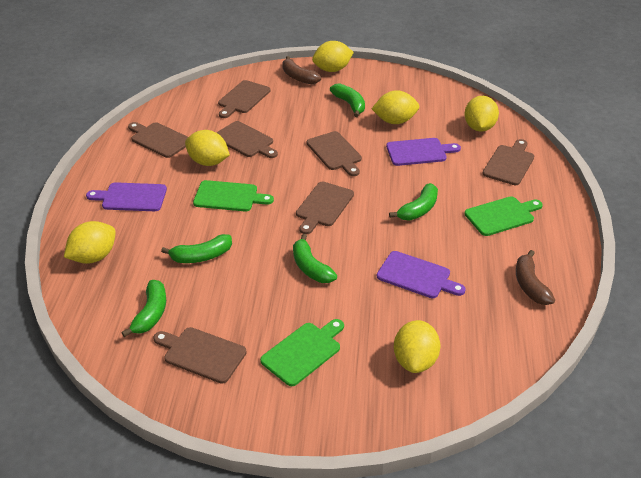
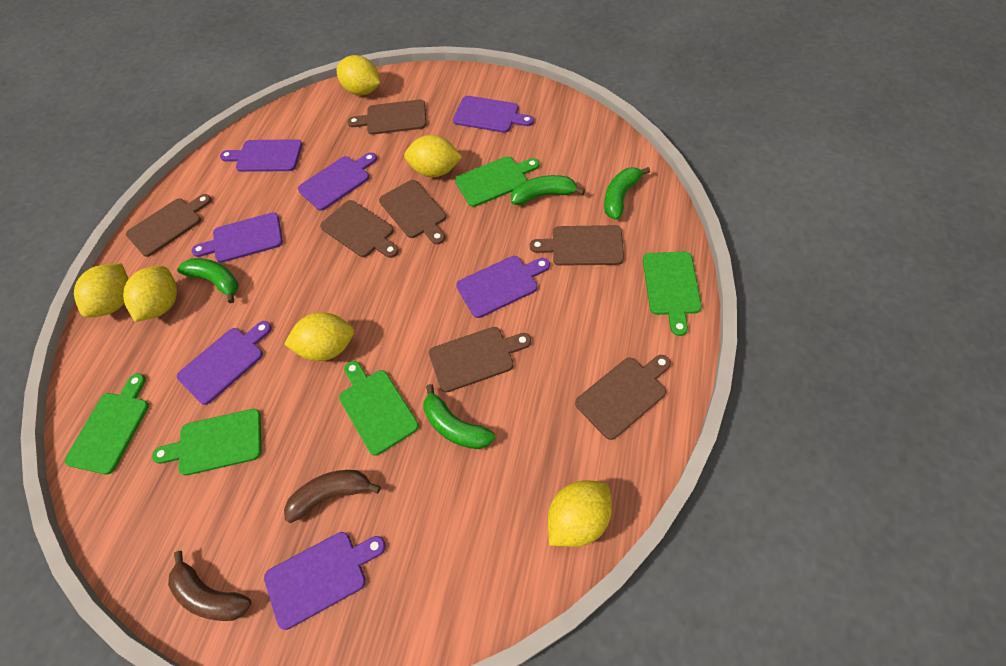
green banana: [121,280,166,337] [161,234,232,263] [293,234,337,283] [330,83,365,117] [389,183,438,220] = 5 -> [177,258,238,303] [423,384,495,449] [511,175,585,205] [604,167,650,220] = 4
green cutting board: [193,180,274,211] [260,319,344,386] [464,196,543,236] = 3 -> [65,374,149,475] [152,409,261,476] [339,361,419,455] [455,156,539,207] [643,252,702,336] = 5
purple cutting board: [86,182,167,211] [377,251,466,298] [386,138,461,166] = 3 -> [177,321,272,405] [192,212,283,263] [220,139,302,172] [264,532,386,630] [298,153,377,211] [453,96,534,133] [456,256,550,318] = 7

